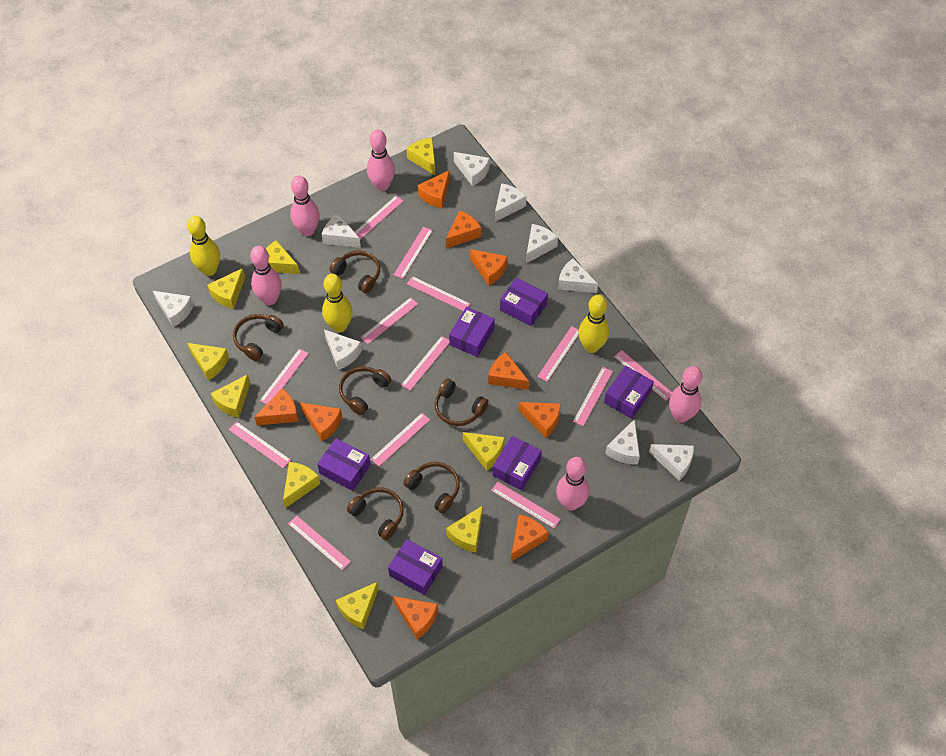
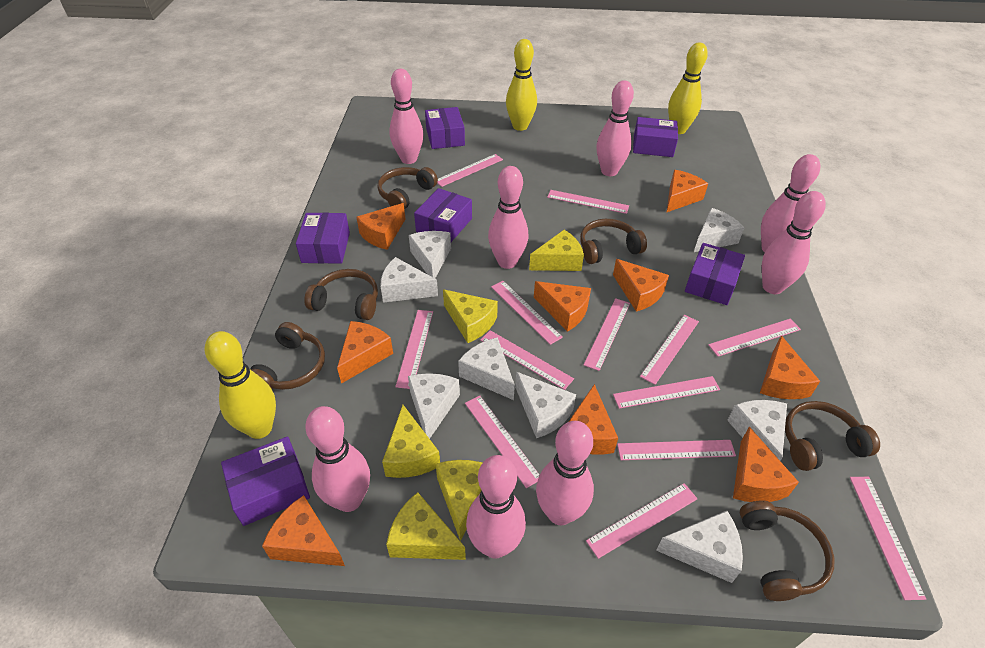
pink bowling pin: [250,246,282,305] [290,175,320,236] [367,130,395,191] [556,457,589,511] [669,366,702,423] = 5 -> [305,406,370,512] [389,69,423,164] [466,455,526,559] [488,166,529,269] [536,421,594,525] [597,80,634,176] [761,154,820,252] [762,191,826,294] = 8
white cheese: [153,291,194,327] [322,214,361,248] [324,330,362,370] [454,152,490,186] [495,183,527,222] [526,224,558,263] [558,258,598,293] [605,419,640,464] [649,444,694,481] = 9 -> [381,257,438,303] [408,373,460,439] [409,231,451,278] [458,337,515,400] [515,372,576,438] [656,511,743,583] [694,208,745,252] [727,400,787,461] = 8
yellow cheese: [187,343,229,381] [207,268,245,309] [211,374,250,418] [266,240,300,274] [283,462,320,508] [336,582,379,630] [406,138,435,175] [446,506,483,553] [463,432,505,471] = 9 -> [382,405,440,478] [386,492,466,560] [436,460,482,541] [443,289,498,343] [529,230,584,271] = 5

